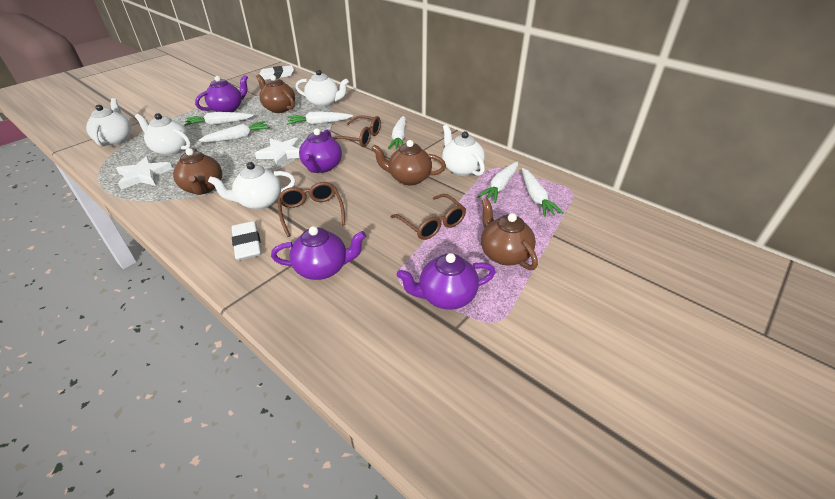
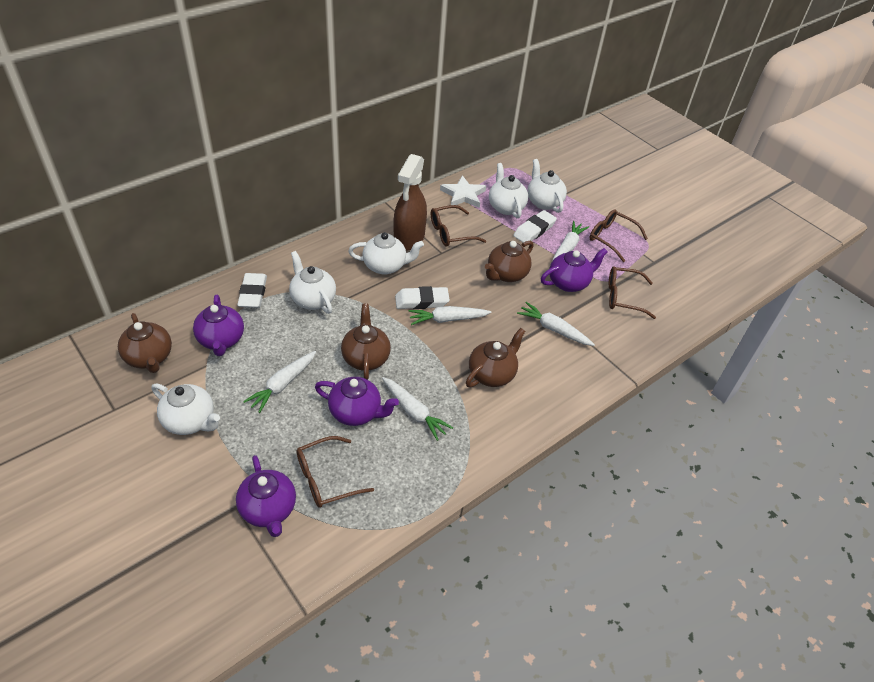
brown glasses: [278,182,345,237] [333,115,381,147] [391,194,466,240] = 3 -> [296,436,374,508] [431,205,486,246] [589,209,648,262] [609,267,656,319] = 4
brown spray bottle: none = 0 -> [393,154,427,251] = 1
white carrot: [184,112,254,126] [198,121,270,142] [287,111,353,125] [388,116,406,149] [477,161,518,203] [522,168,564,217] = 6 -> [243,351,316,413] [382,377,453,441] [408,306,492,325] [517,302,595,346] [553,221,589,260] = 5
white eraser: [232,221,262,260] [259,65,294,80] = 2 -> [237,273,267,308] [395,286,450,309] [513,210,557,243] = 3
white star: [116,156,173,190] [255,138,300,167] = 2 -> [440,175,486,208] = 1

